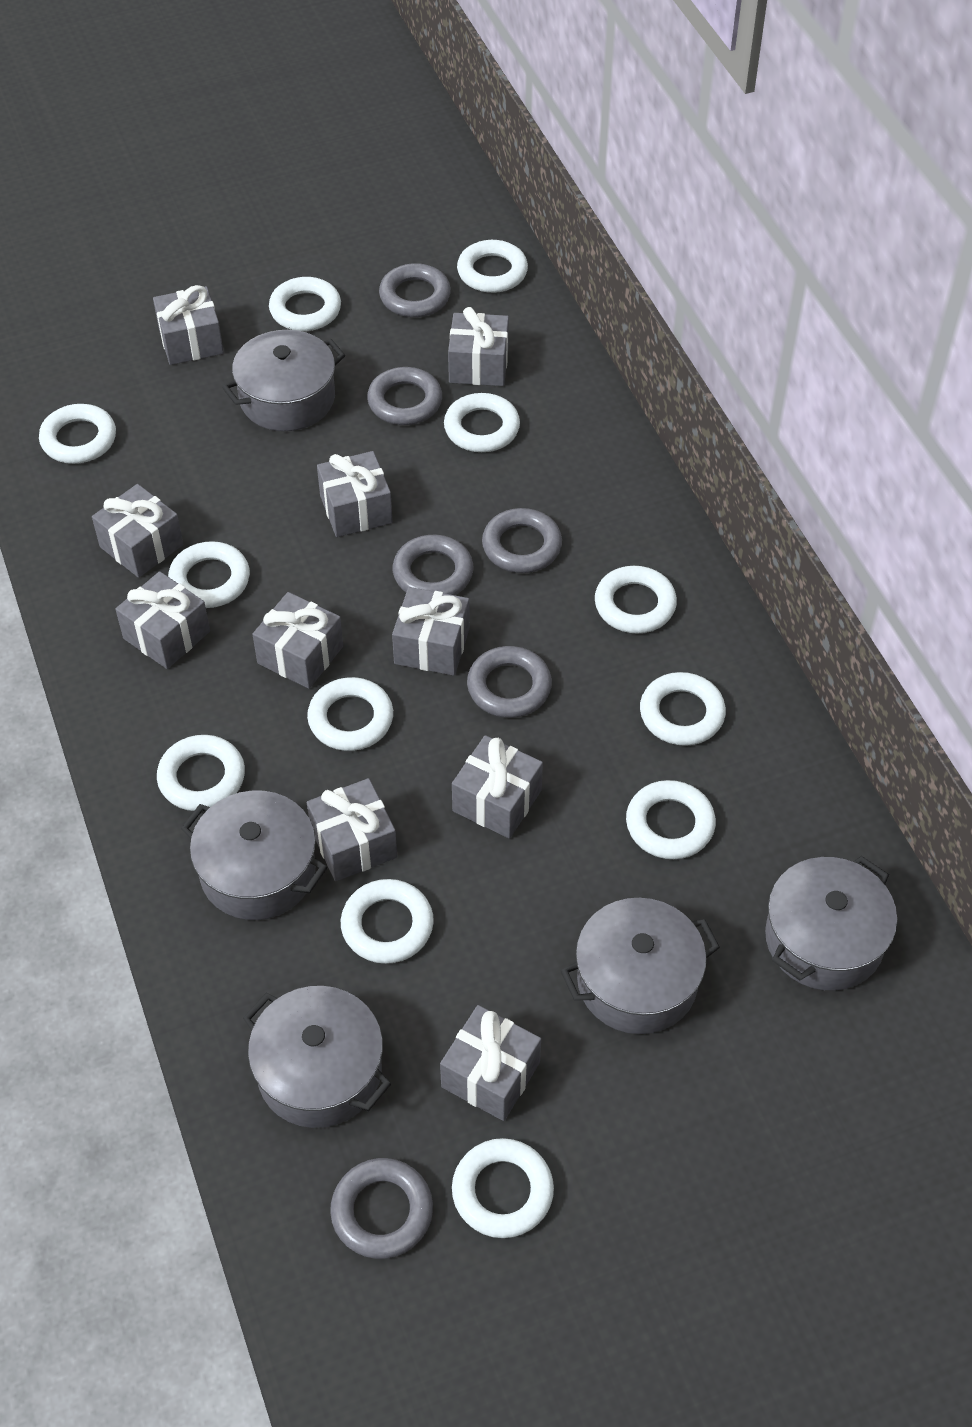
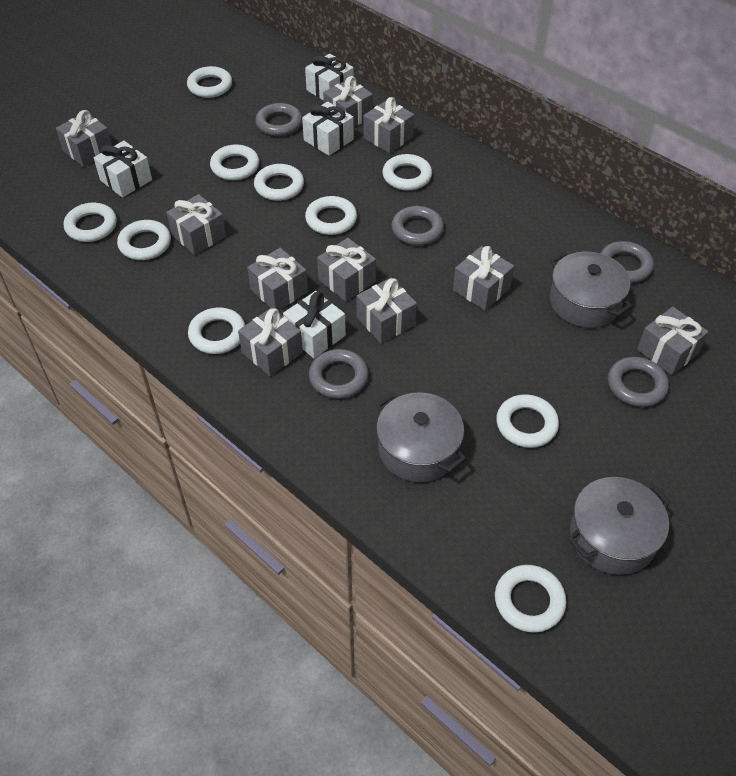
grey pot: [181,791,327,920] [222,330,345,431] [243,986,391,1128] [561,898,720,1034] [765,856,897,991] = 5 -> [376,392,466,482] [550,252,632,328] [568,477,671,575] = 3
grey ring: [330,1158,433,1259] [367,367,442,425] [379,263,451,317] [393,535,474,595] [467,646,552,718] [482,508,562,573] = 6 -> [255,103,302,136] [309,349,369,399] [391,206,444,246] [601,241,654,283] [608,357,669,407] = 5
white gift: none = 0 -> [94,141,152,198] [283,291,346,358] [302,102,354,156] [305,54,354,101] = 4
white ring: [39,404,116,464] [157,735,245,811] [168,541,250,608] [269,277,341,331] [307,677,393,751] [341,879,434,964] [444,393,520,452] [452,1138,554,1238] [457,240,528,293] [595,566,677,634] [626,780,716,859] [640,672,726,746] = 12 -> [64,203,117,242] [117,220,171,260] [187,66,232,98] [188,307,245,354] [210,144,259,180] [254,164,304,201] [305,196,357,235] [382,154,432,191] [495,565,566,633] [496,394,559,448] = 10

